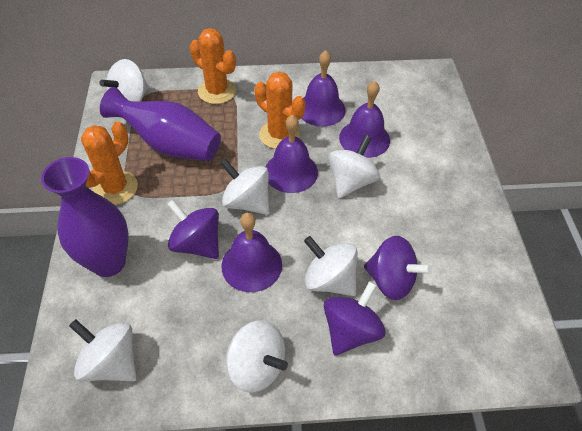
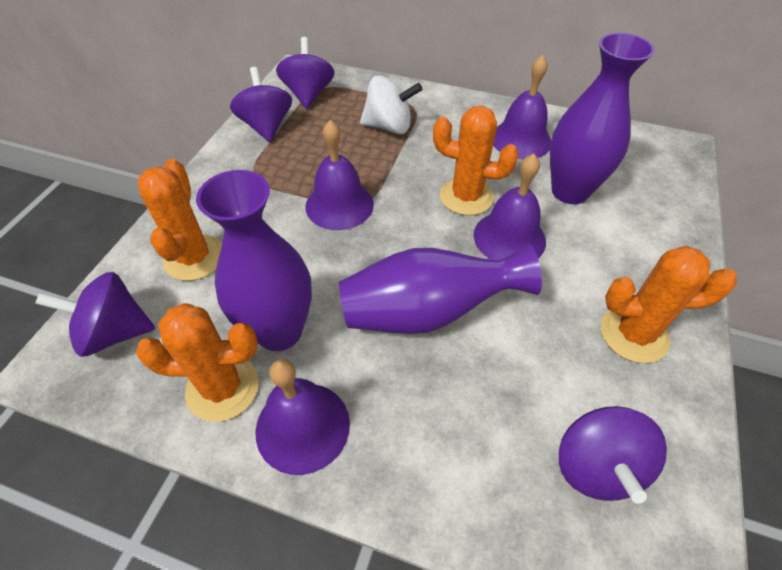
orange cactus: [81,121,138,205] [190,28,236,104] [254,72,306,149] = 3 -> [136,303,259,422] [138,159,222,281] [433,106,519,215] [601,246,737,363] = 4
purple spinning top: [167,199,219,259] [324,281,386,356] [364,236,432,300] = 3 -> [35,272,155,357] [230,67,292,142] [276,37,335,109] [559,406,667,504] = 4
purple vase: [41,157,129,277] [100,87,221,161] = 2 -> [196,170,312,351] [339,243,542,334] [550,33,655,204] = 3
white spinning top: [69,319,137,381] [100,59,149,102] [220,159,269,215] [226,320,288,393] [304,236,358,296] [328,135,380,198] = 6 -> [360,75,422,134] = 1

